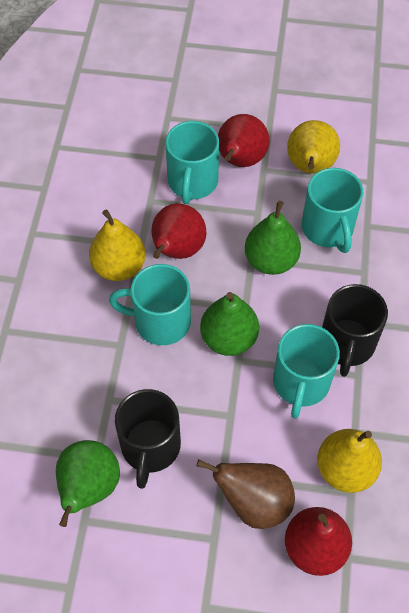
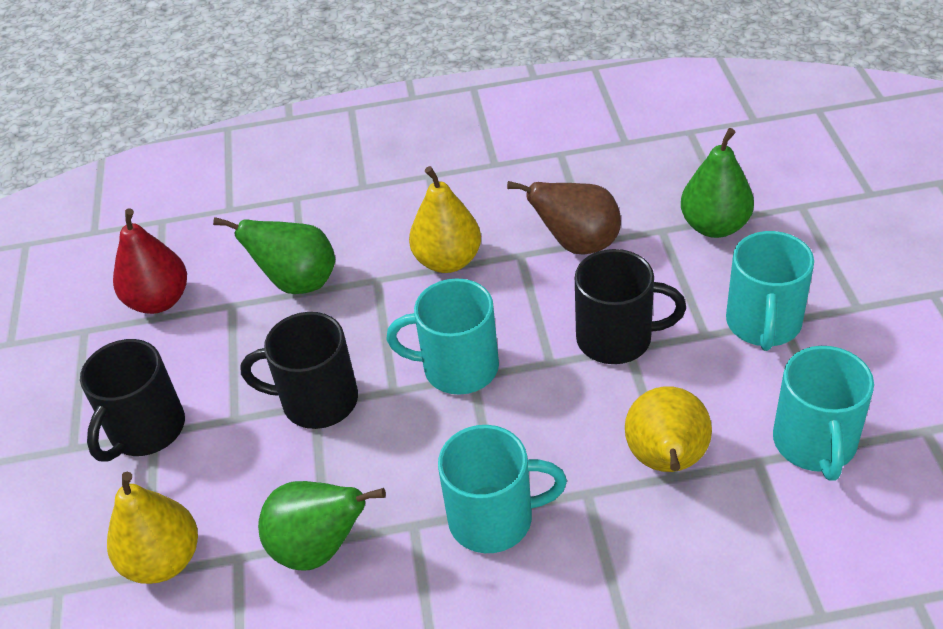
black mug: [115,389,181,489] [322,284,388,377] = 2 -> [80,339,185,462] [240,312,358,429] [575,249,686,364] = 3
red pear: [151,203,206,259] [218,114,270,167] [285,507,352,576] = 3 -> [113,208,187,314] = 1

